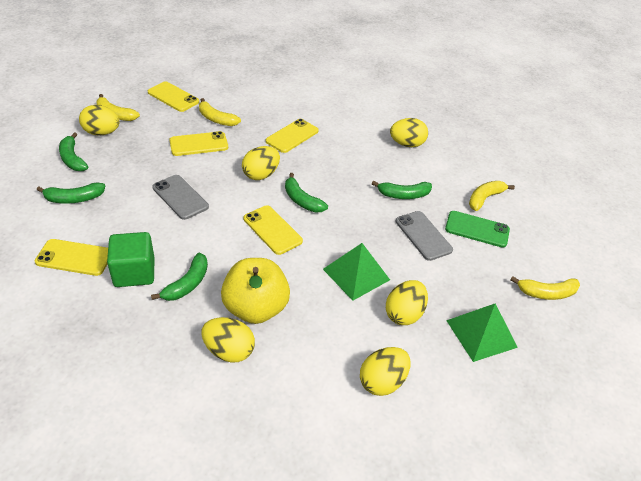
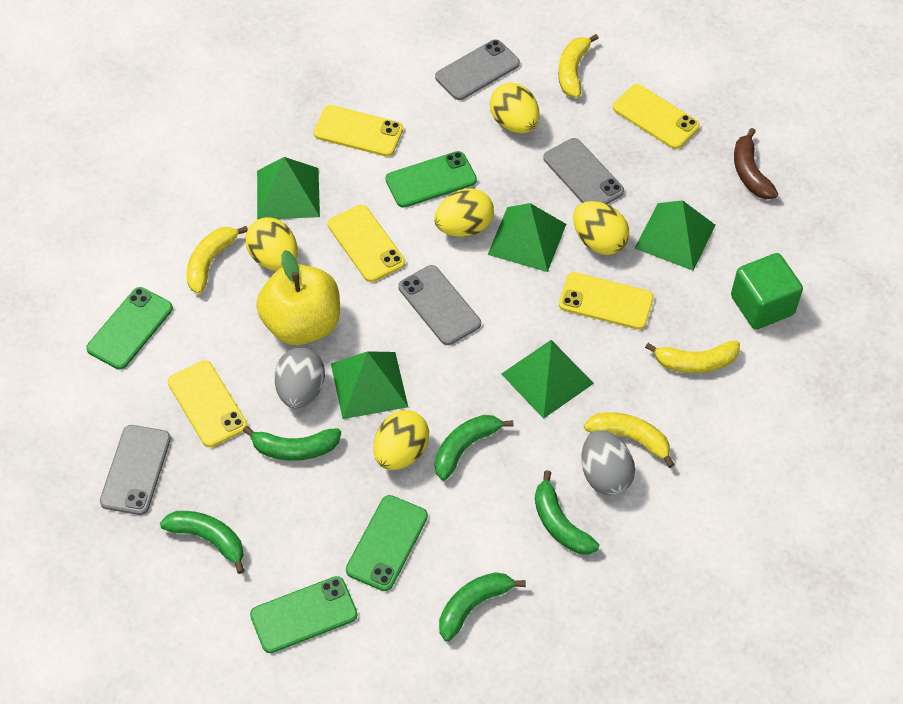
brown banana: none = 0 -> [734,128,778,199] = 1
green phone: [445,211,510,248] = 1 -> [86,287,173,369] [250,576,358,653] [346,495,428,591] [385,151,477,208] = 4
green pyramid: [323,243,390,301] [446,304,518,362] = 2 -> [257,157,320,220] [331,351,408,419] [488,203,566,272] [501,340,594,419] [635,200,715,271] = 5
grey egg: none = 0 -> [275,347,325,408] [581,430,635,495] = 2
grey phone: [152,175,209,220] [396,211,453,261] = 2 -> [100,425,171,515] [398,265,481,345] [435,39,520,100] [543,138,624,204] = 4
yellow egg: [79,105,120,136] [202,317,255,363] [242,146,280,180] [360,347,411,396] [386,280,428,325] [390,118,428,147] = 6 -> [245,217,298,271] [374,410,429,470] [434,188,494,237] [490,82,540,133] [573,201,629,255] = 5

